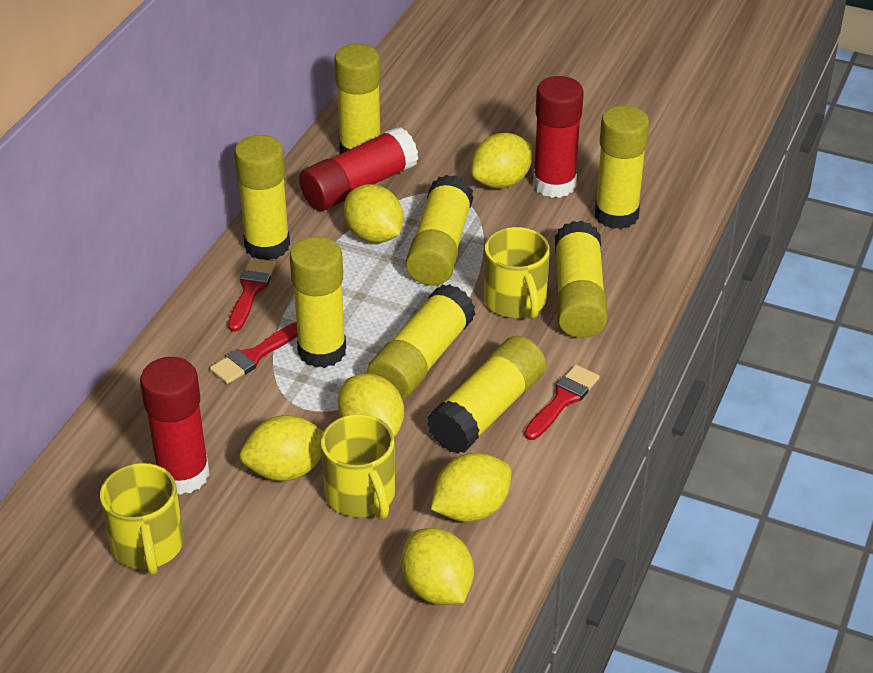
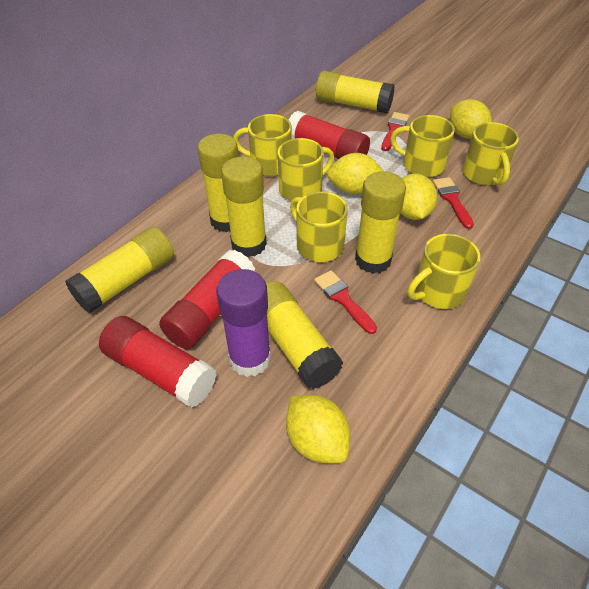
purple glue stick: none = 0 -> [216,269,271,377] = 1
yellow glue stick: [234,135,290,260] [290,237,346,368] [334,44,381,154] [367,284,475,400] [406,175,474,286] [427,336,546,454] [555,221,608,338] [595,105,649,229] = 8 -> [65,227,174,313] [198,134,238,232] [221,156,267,257] [266,281,343,389] [316,71,395,113] [355,171,406,274] = 6
yellow lemon: [239,415,324,481] [337,374,404,437] [344,184,403,243] [401,528,474,605] [431,453,511,522] [471,133,532,189] = 6 -> [286,395,350,463] [327,153,384,194] [400,173,437,220] [450,99,492,139] = 4
yellow mug: [100,463,184,575] [321,414,395,519] [484,227,550,319] = 3 -> [233,114,292,176] [278,138,334,201] [290,191,348,262] [390,115,455,177] [408,234,480,309] [463,122,519,186] = 6

